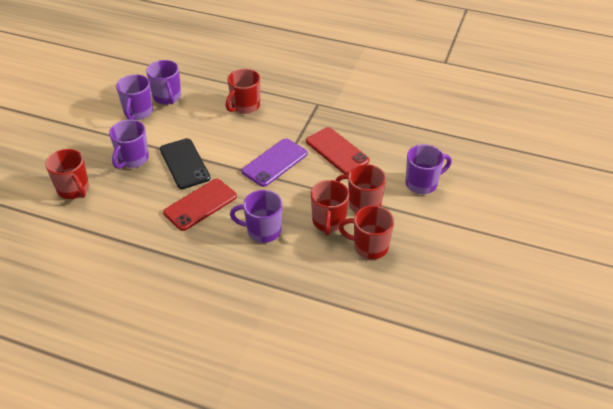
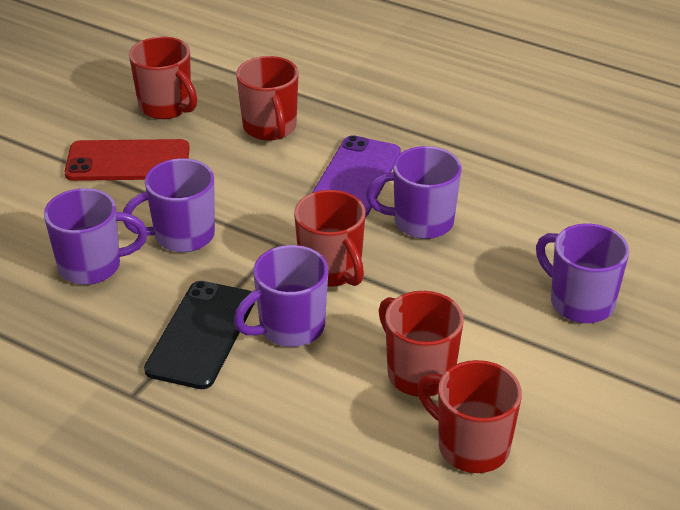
red phone: [163,179,237,231] [306,127,370,174] = 2 -> [64,139,190,181] = 1

